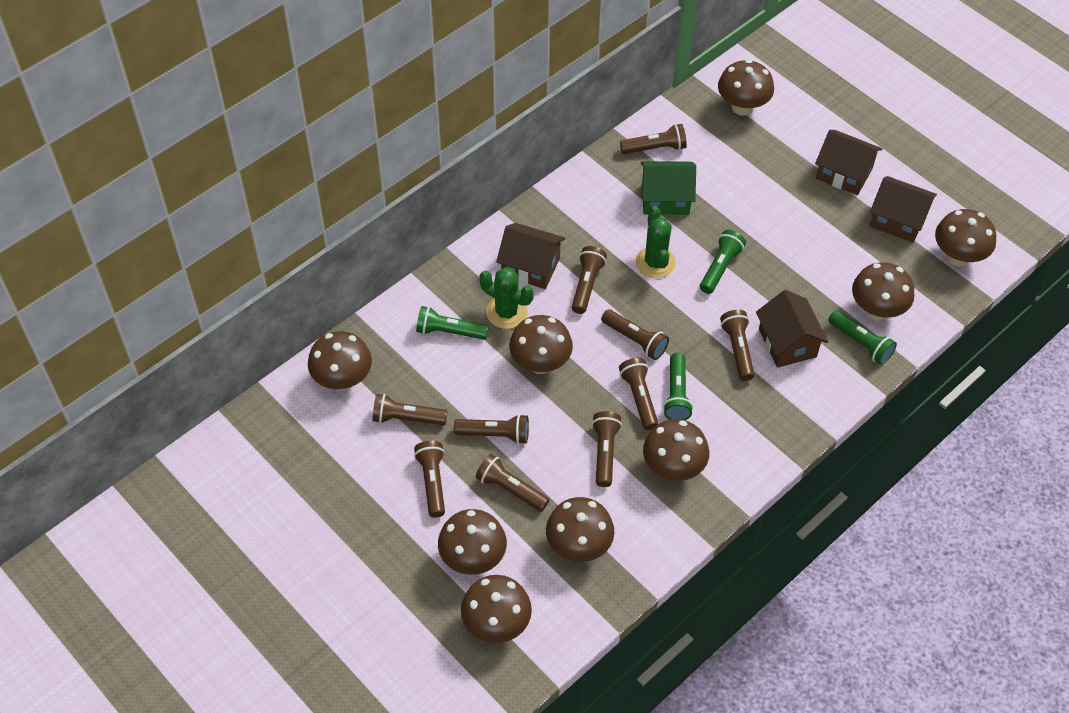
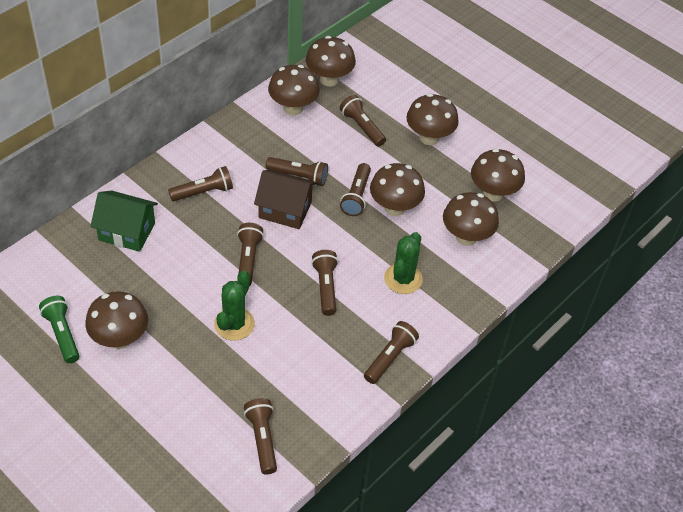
brown flashlight: [372,394,448,425] [414,441,445,518] [454,414,529,444] [476,454,549,511] [572,246,607,314] [592,411,622,487] [601,309,669,360] [619,358,658,430] [620,124,687,154] [720,310,755,381] = 10 -> [168,166,233,201] [237,223,264,286] [244,398,277,474] [266,157,328,186] [311,250,338,316] [340,95,386,147] [340,163,371,216] [364,321,419,384] = 8
brown house: [496,223,565,289] [756,290,828,368] [815,130,882,195] [870,176,937,243] = 4 -> [254,170,317,229] = 1
brown mushroom: [308,331,372,391] [438,509,507,575] [461,575,532,643] [509,315,573,374] [546,497,614,562] [643,419,709,481] [718,59,774,115] [852,262,914,320] [935,209,996,266] = 9 -> [85,291,148,349] [268,65,320,115] [306,36,356,87] [370,163,425,216] [406,94,459,145] [443,192,499,246] [471,149,525,202] = 7
green flashlight: [416,306,489,340] [663,353,693,420] [700,230,746,294] [828,310,897,365] = 4 -> [39,296,79,363] = 1

